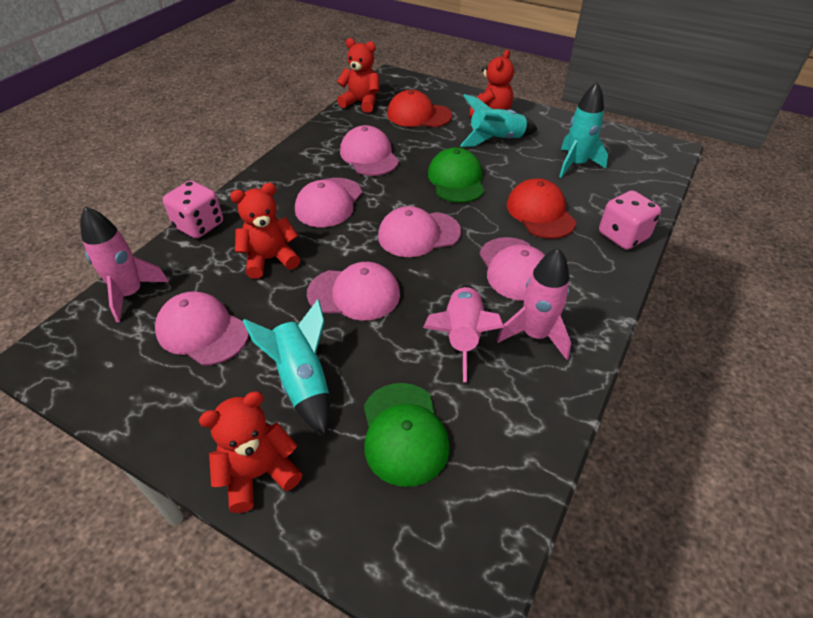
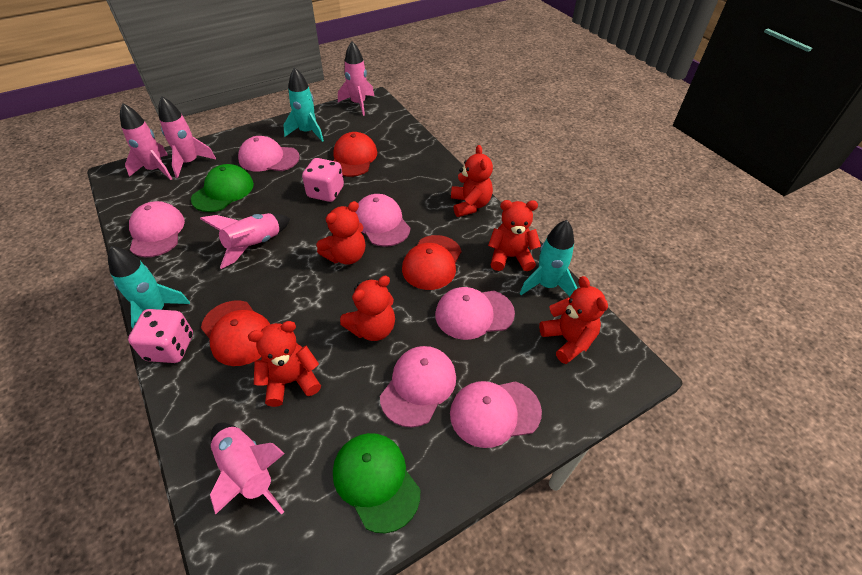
pink rocket: [80,206,169,323] [423,285,505,382] [497,248,571,360] = 3 -> [120,103,172,180] [158,97,216,178] [200,213,290,269] [210,423,285,515] [338,41,374,116] = 5
red cap: [387,90,452,127] [507,178,576,239] = 2 -> [201,301,270,366] [333,132,377,177] [402,235,462,290] = 3
red teddy bear: [199,391,302,513] [230,183,300,279] [337,38,379,113] [469,49,514,118] = 4 -> [248,321,321,407] [317,201,366,265] [340,276,395,341] [451,145,493,217] [488,200,541,271] [539,276,608,364] = 6

